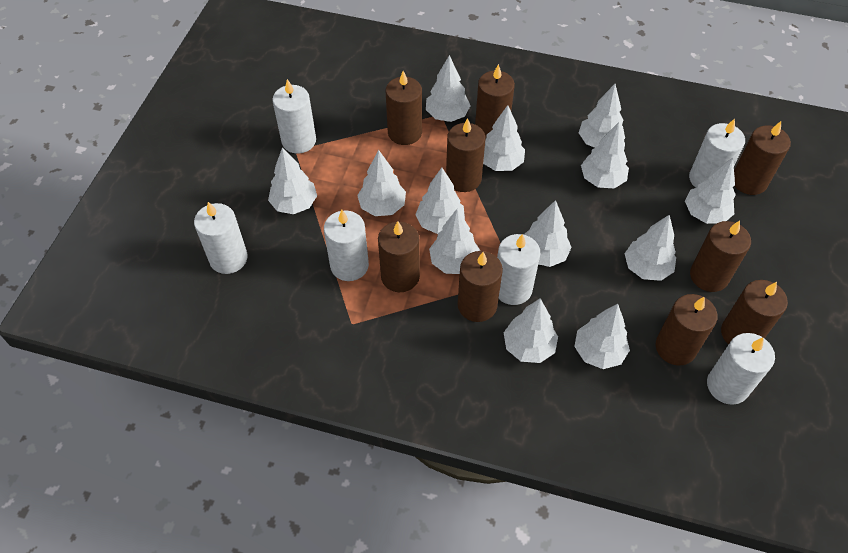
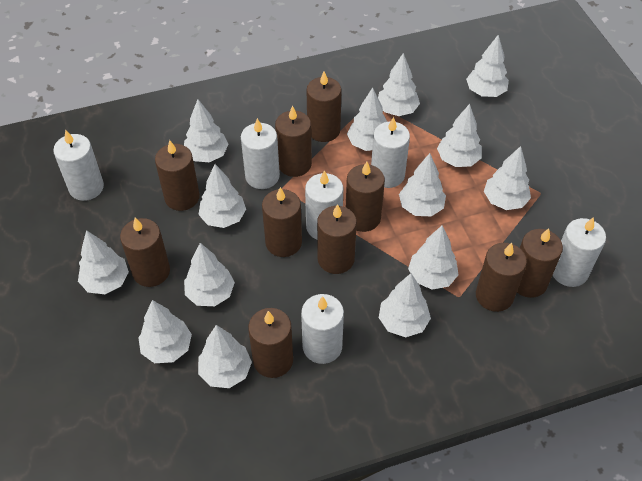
brown candle: [378,221,420,292] [386,71,422,145] [446,118,485,192] [458,251,503,322] [475,64,515,138] [656,294,718,366] [690,220,751,292] [721,280,788,345] [734,121,791,195] = 9 -> [120,218,170,287] [155,140,200,211] [248,308,293,378] [262,187,302,257] [275,106,312,177] [307,71,342,142] [317,204,357,274] [346,162,385,232] [476,243,527,312] [517,228,563,298] = 10
white tree: [268,147,317,214] [357,150,406,216] [415,168,465,234] [426,55,471,122] [429,209,480,274] [483,105,525,171] [504,298,558,363] [524,200,572,267] [574,304,630,369] [579,84,625,148] [581,122,629,188] [624,214,676,281] [685,158,735,224] = 13 -> [78,230,129,294] [138,300,192,363] [184,99,229,162] [184,243,235,306] [198,164,246,228] [198,325,252,388] [347,87,387,151] [378,53,420,116] [379,273,431,337] [399,153,446,216] [408,226,459,290] [437,104,482,167] [466,35,509,97] [484,146,531,210] = 14

